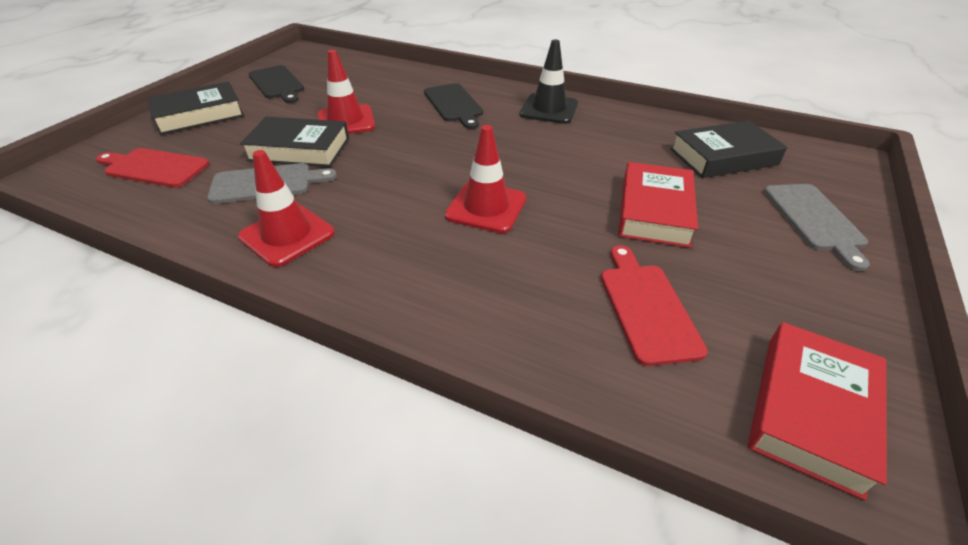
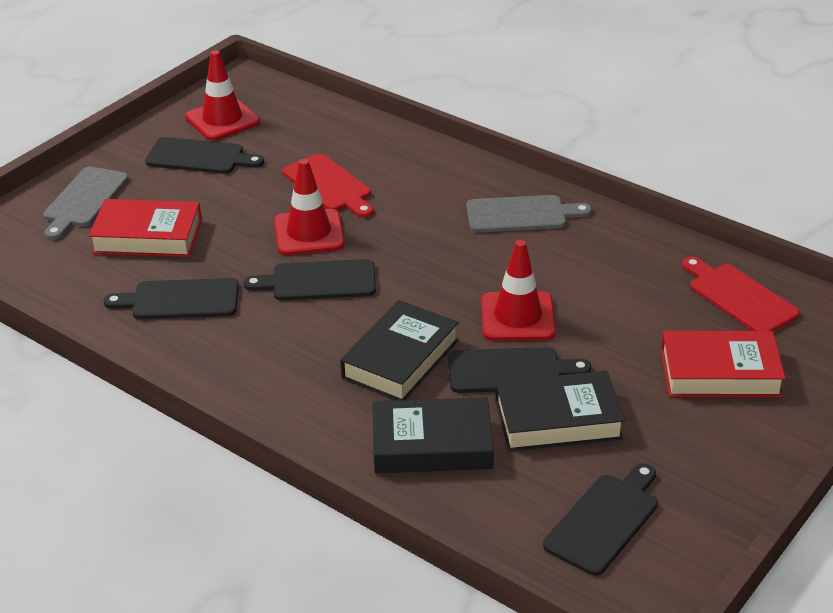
black cutting board: [249,65,304,103] [424,83,483,129] = 2 -> [104,278,239,319] [145,137,264,174] [243,259,376,300] [448,347,591,393] [543,463,658,576] = 5
black traffic cone: [520,40,578,124] = 1 -> none = 0

